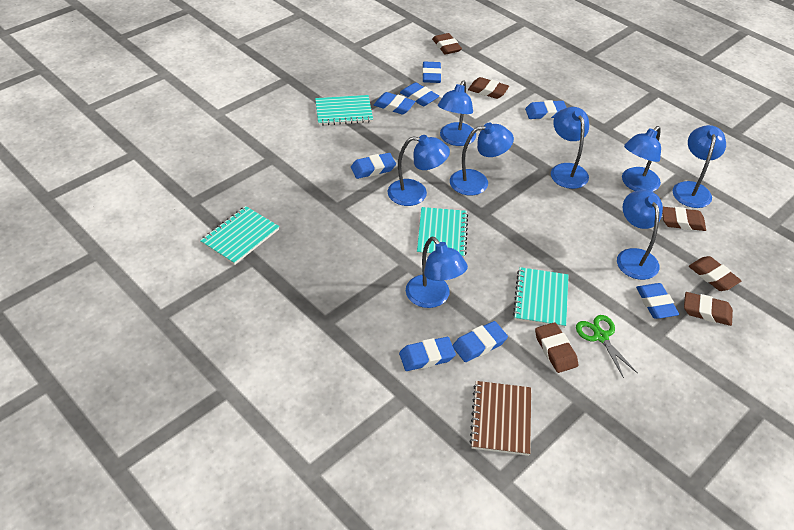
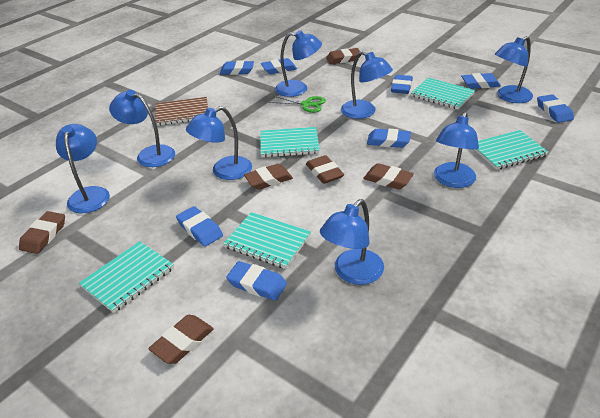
turquoise notebook: [200,206,279,265] [315,95,373,125] [417,207,468,258] [513,267,569,328] = 4 -> [79,241,174,313] [223,212,311,269] [260,127,320,157] [411,78,475,110] [474,130,549,170] = 5

